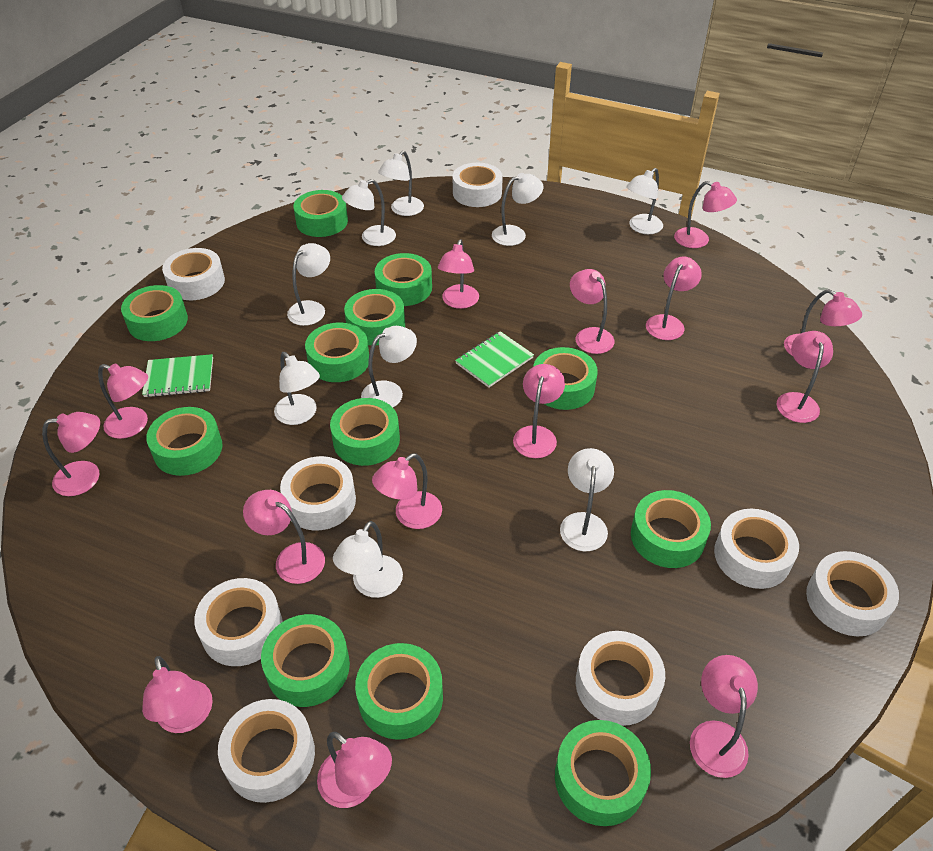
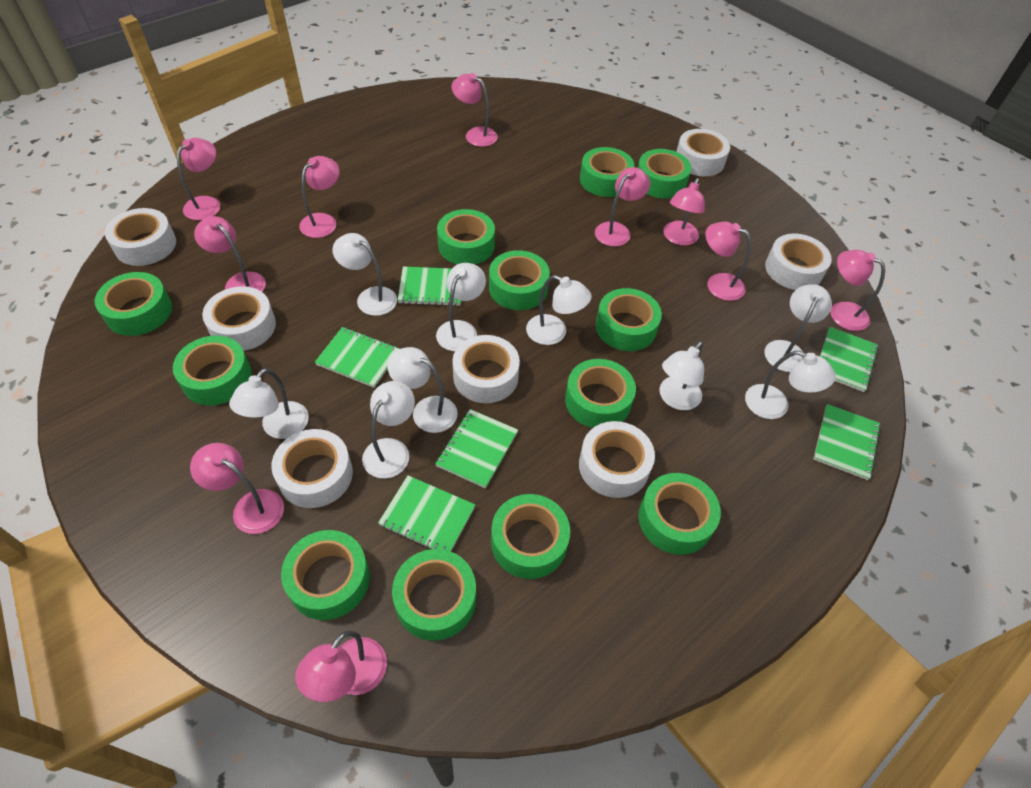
green notebook: [142,354,213,397] [455,331,534,388] = 2 -> [315,327,399,388] [378,475,475,551] [398,267,461,306] [435,409,518,488] [813,404,881,480] [820,327,879,392] = 6
pink lamp: [42,412,100,496] [98,363,148,439] [142,656,213,733] [243,490,325,584] [317,732,392,808] [372,453,442,529] [438,239,479,309] [513,364,565,458] [570,269,614,354] [646,257,702,340] [674,181,737,248] [690,655,758,778] [777,331,833,423] [784,289,862,356] = 14 -> [177,138,220,220] [190,443,284,534] [194,216,266,292] [295,631,387,702] [299,156,340,238] [452,73,498,147] [595,167,650,247] [663,178,705,246] [705,221,751,301] [831,250,885,331] = 10
white tape: [162,248,225,300] [194,578,283,666] [218,699,315,803] [280,456,356,530] [453,163,503,207] [576,631,665,726] [714,509,799,589] [806,551,899,637] = 8 -> [105,208,176,266] [202,286,276,351] [271,429,353,508] [452,335,520,403] [579,421,655,498] [676,129,730,176] [765,234,832,290] = 7

